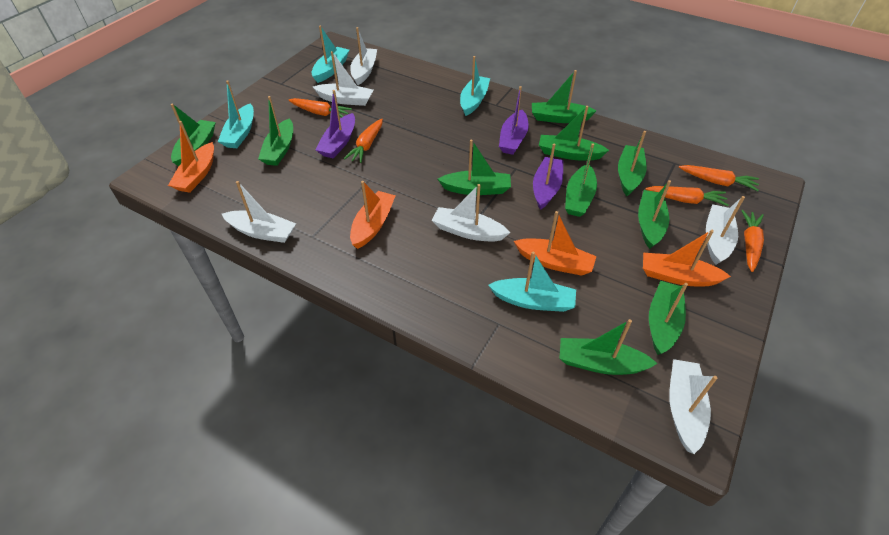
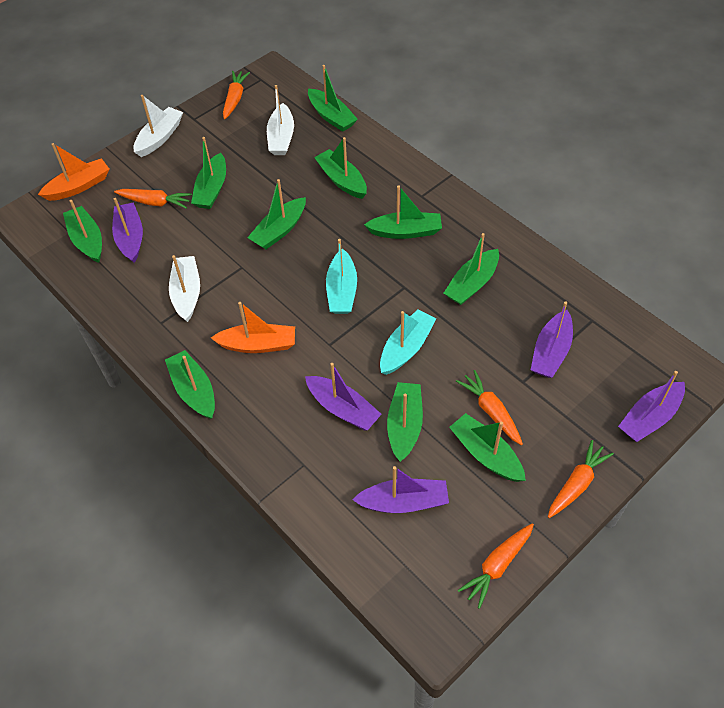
orange boat: [168,121,214,193] [350,181,396,249] [514,211,597,276] [643,230,731,286] = 4 -> [38,143,109,201] [211,302,295,353] = 2
purple boat: [316,90,355,158] [499,86,529,155] [533,144,563,210] = 3 -> [112,198,143,263] [305,363,382,431] [352,466,449,513] [531,301,573,378] [618,371,685,442] = 5
turquoise boat: [218,80,254,148] [311,26,349,83] [460,56,490,116] [488,251,576,312] = 4 -> [326,239,357,314] [380,309,436,375] = 2
white boat: [222,181,296,243] [313,51,373,106] [350,27,377,85] [432,184,510,242] [669,359,717,454] [706,196,745,265] = 6 -> [133,95,183,157] [169,255,200,322] [267,85,294,155] = 3

